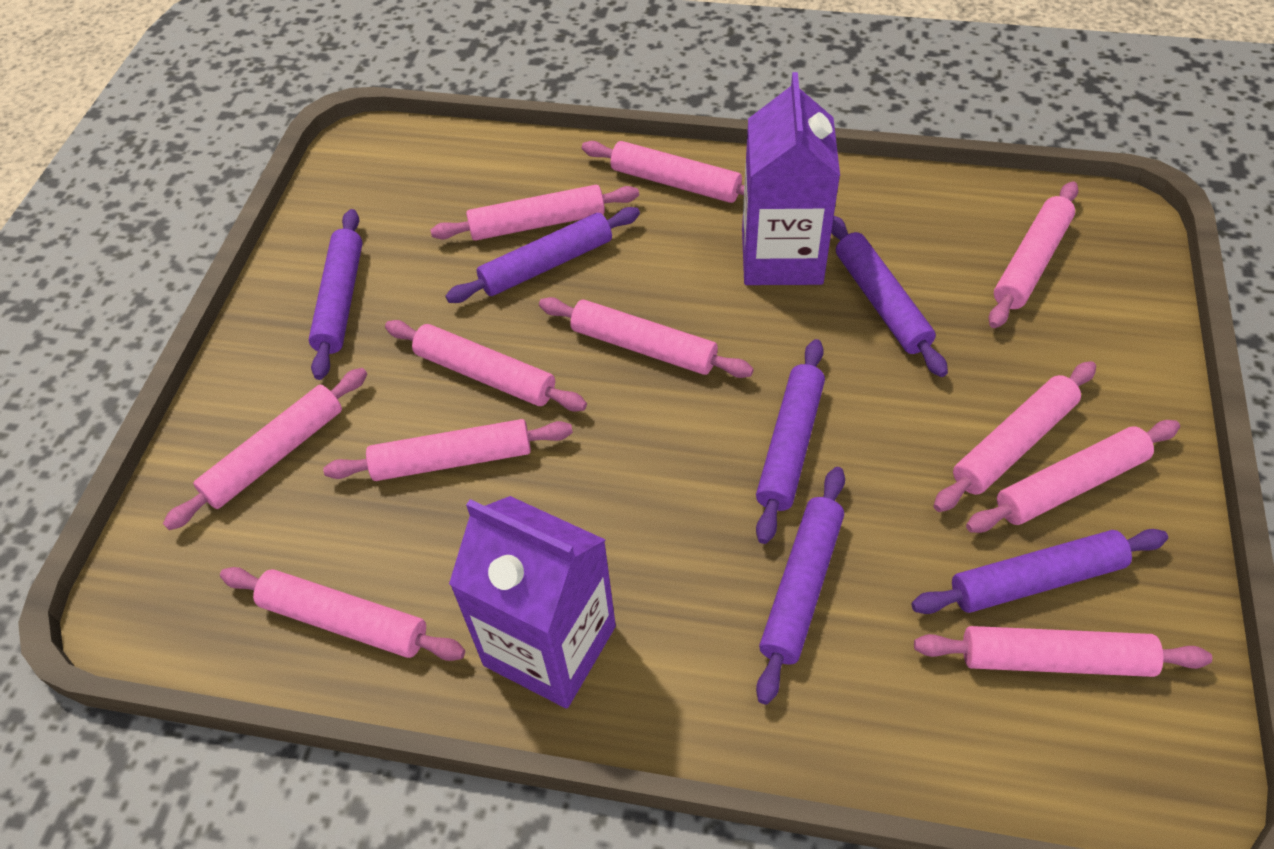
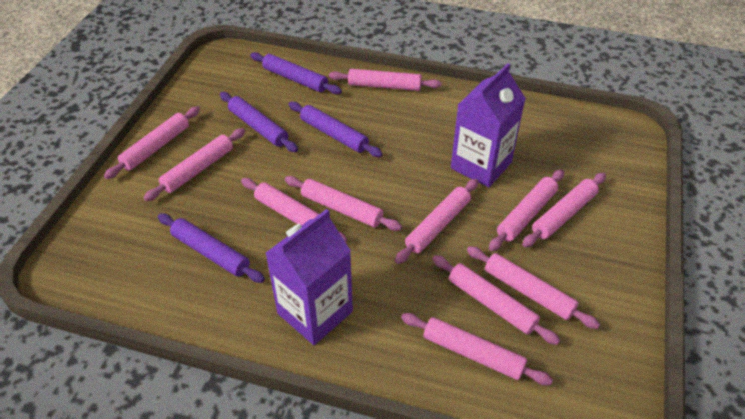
purple rolling pin: [309,209,363,380] [445,207,640,303] [756,339,825,544] [756,467,845,705] [831,216,948,377] [911,529,1168,614] = 6 -> [158,213,265,283] [220,92,298,152] [250,52,342,94] [289,101,383,157] = 4

